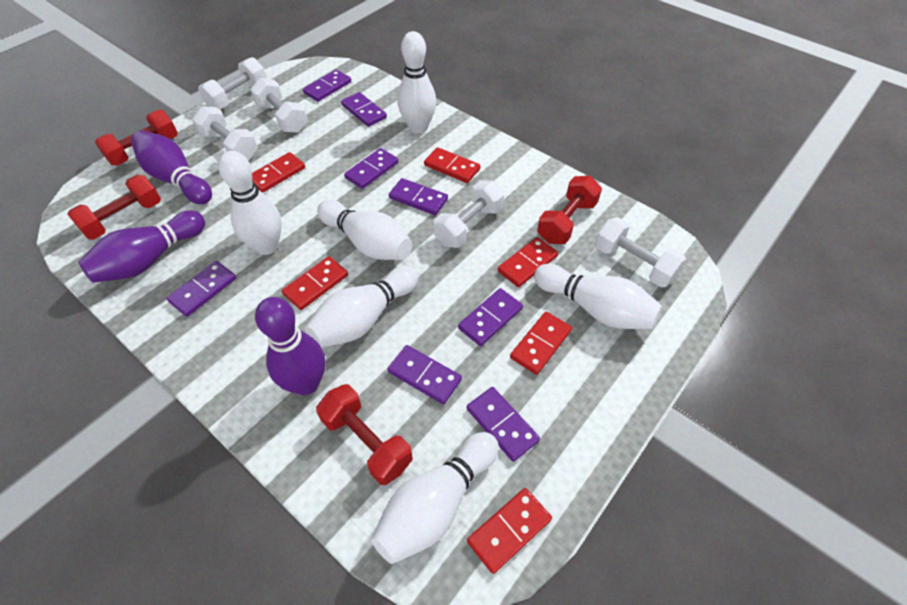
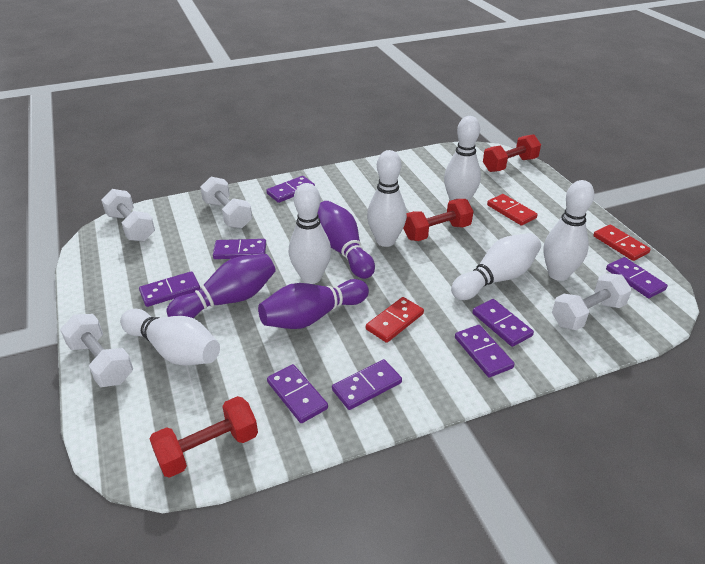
red domino: [252,152,305,193] [282,256,348,310] [424,147,480,183] [467,488,552,574] [498,237,558,287] [510,312,572,375] = 6 -> [366,297,424,343] [487,194,538,226] [593,225,651,261] = 3
red dumbbell: [67,175,161,240] [95,110,178,166] [316,384,413,485] [537,176,602,244] = 4 -> [149,396,258,478] [403,199,473,241] [483,134,541,172] = 3
white dumbbell: [192,106,258,160] [198,57,267,109] [250,78,307,133] [433,181,504,248] [595,217,686,287] = 5 -> [60,314,133,387] [101,189,155,241] [200,177,252,229] [552,273,632,330] = 4

